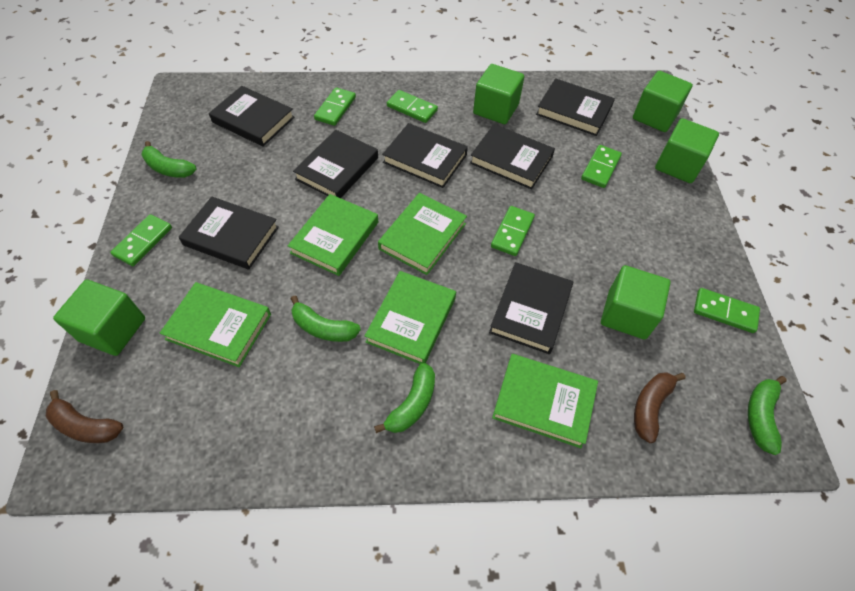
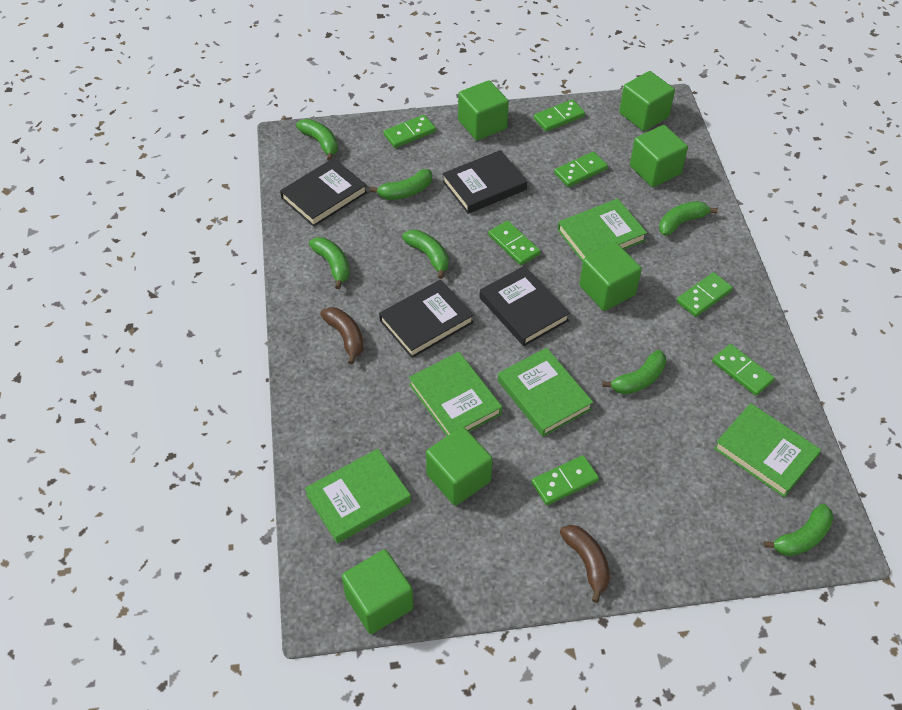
black book: [179,197,279,269] [209,86,295,146] [293,130,378,198] [382,123,468,188] [470,124,555,189] [489,262,573,354] [536,78,615,136] = 7 -> [280,158,367,227] [379,279,474,358] [442,150,527,214] [479,266,570,346] = 4
green banana: [142,141,197,178] [291,295,361,342] [374,362,435,433] [748,376,787,455] = 4 -> [296,119,338,161] [309,237,350,289] [370,169,432,200] [402,230,449,279] [602,350,666,394] [659,201,718,236] [763,504,834,556] = 7
green cube: [53,280,145,356] [473,64,524,124] [601,265,671,339] [633,71,693,132] [655,118,719,183] = 5 -> [342,549,413,634] [426,427,493,506] [458,80,509,140] [579,243,642,311] [619,71,675,131] [630,125,688,187] = 6
green domino: [110,214,172,266] [314,87,356,126] [387,90,438,123] [491,206,535,256] [581,145,622,188] [694,288,760,333] = 6 -> [383,115,436,148] [488,221,541,265] [532,455,599,505] [534,99,585,132] [554,152,608,187] [677,272,733,317] [712,344,775,396] = 7

